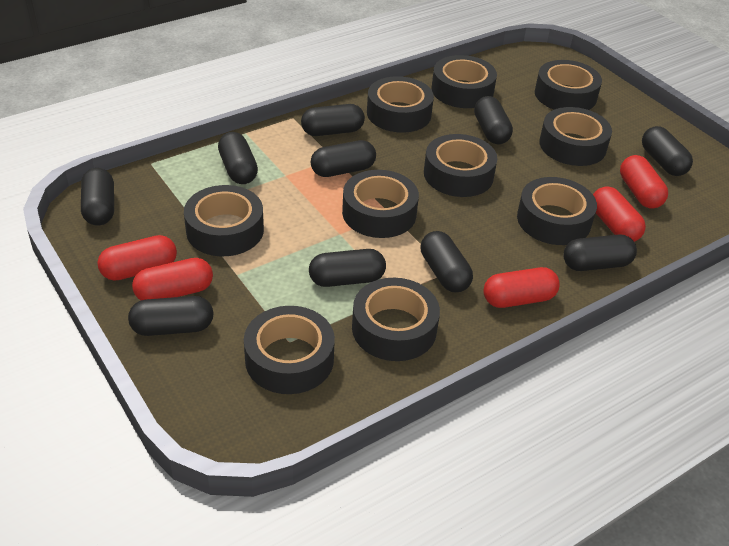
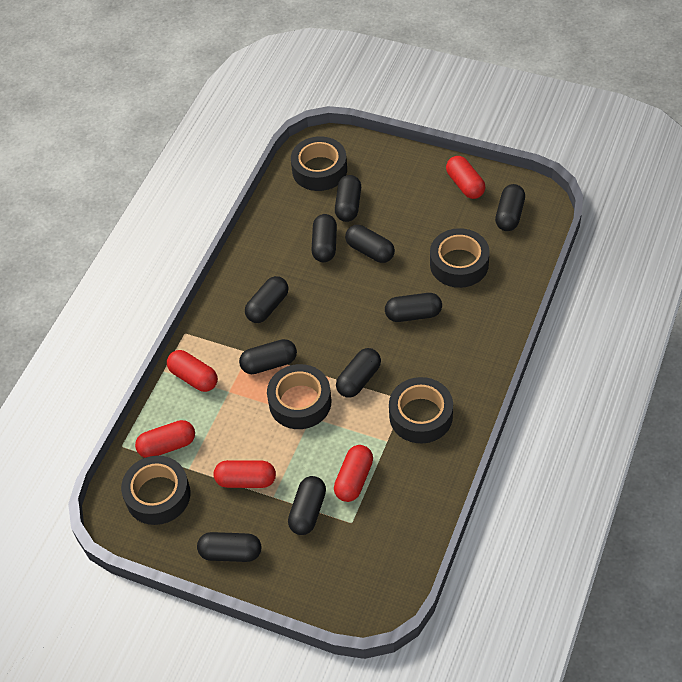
black tape: [184,185,264,256] [244,306,335,394] [342,170,419,238] [352,278,440,361] [367,76,434,133] [424,134,498,197] [432,55,497,108] [517,177,597,245] [535,60,602,110] [539,107,612,166] = 10 -> [121,456,191,525] [267,364,331,429] [291,136,347,191] [389,377,453,443] [430,228,490,288] = 5

